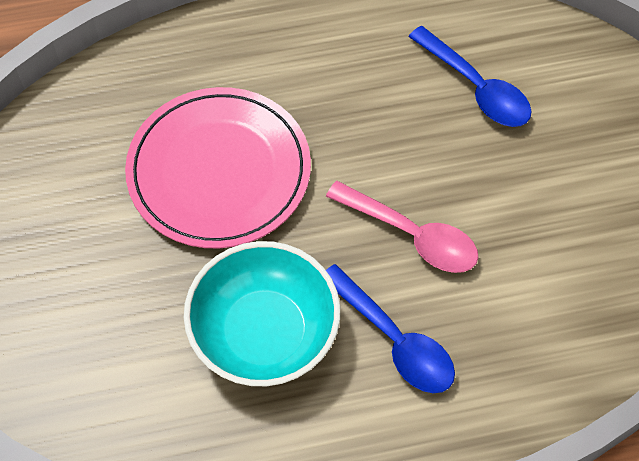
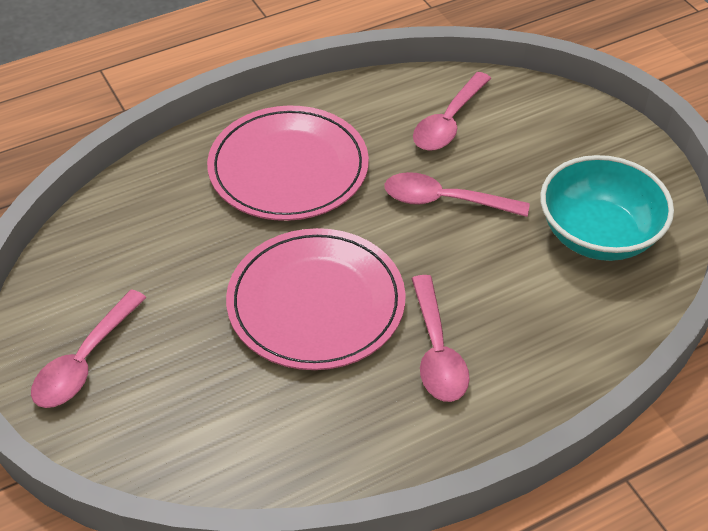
blue spoon: [326,264,455,393] [408,26,532,127] = 2 -> none = 0
pink plate: [125,87,311,249] = 1 -> [207,106,369,221] [226,228,406,370] = 2
pink spoon: [326,181,479,273] = 1 -> [31,289,147,408] [384,172,530,217] [411,275,470,402] [413,72,491,151] = 4

